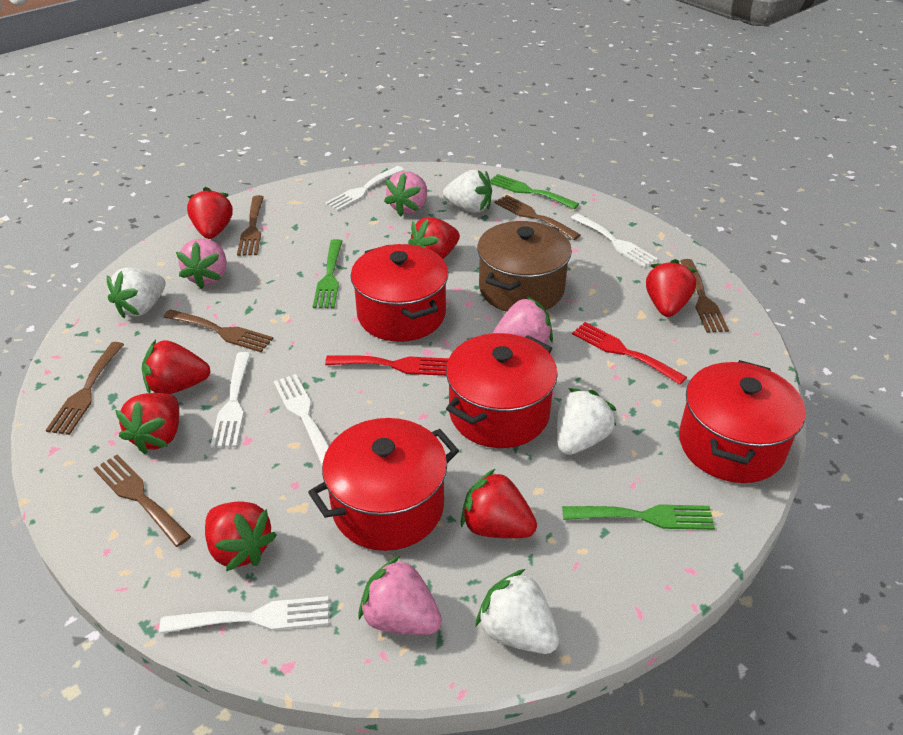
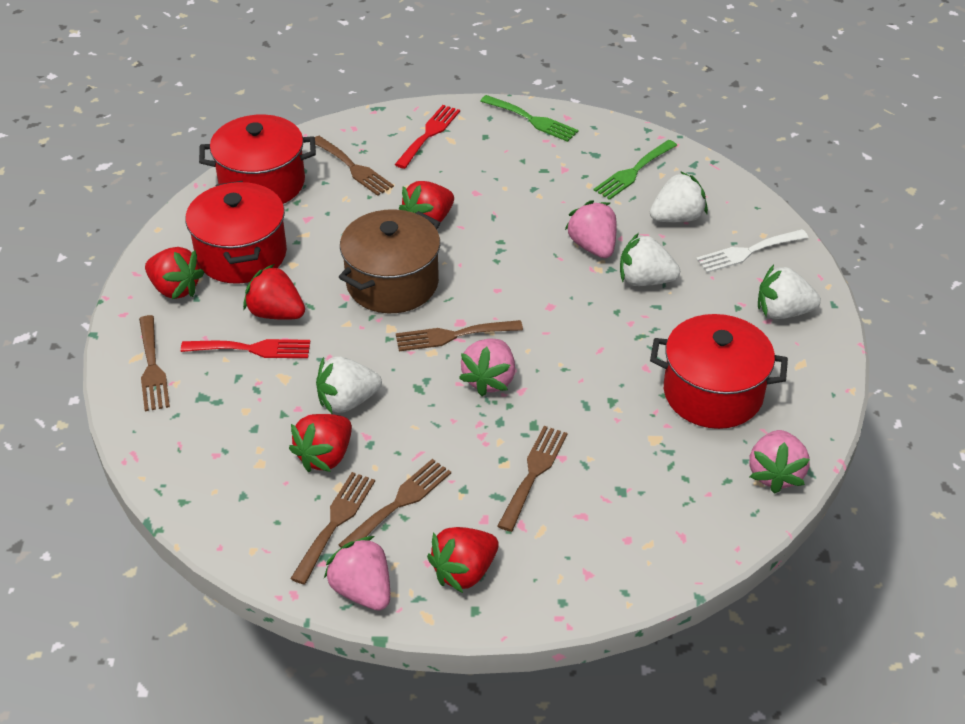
green fork: [313,239,342,308] [490,174,579,209] [562,504,715,530] = 3 -> [480,95,578,142] [593,140,677,200] = 2
red pot: [308,418,459,551] [350,244,448,342] [446,333,558,448] [679,360,806,483] = 4 -> [186,181,287,284] [199,115,316,204] [650,314,788,429] = 3
red strawberry: [115,393,179,454] [142,340,211,394] [187,187,233,239] [205,501,277,571] [408,217,460,259] [461,469,537,538] [646,259,697,317] = 7 -> [145,247,205,299] [243,264,305,320] [289,414,352,472] [399,181,454,223] [427,527,499,593] = 5
white fork: [159,596,329,634] [210,352,251,448] [273,374,329,465] [325,166,404,211] [571,213,658,268] = 5 -> [696,229,808,273] = 1

